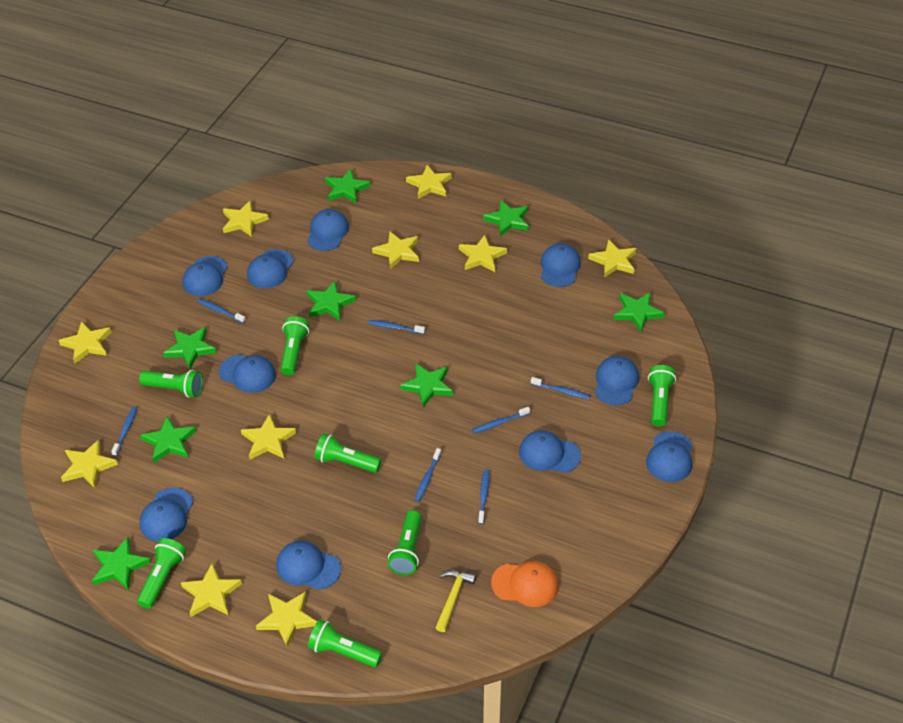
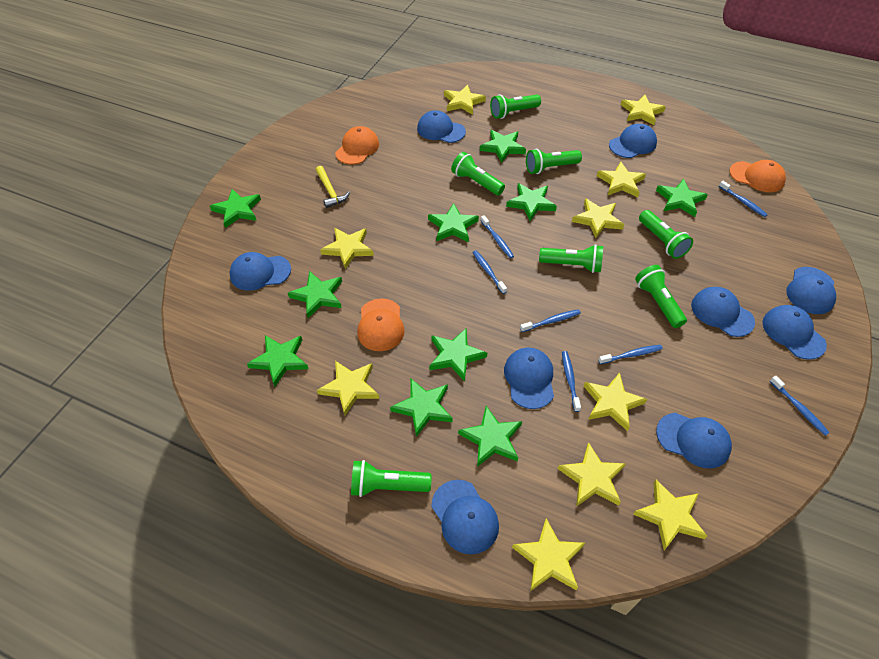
blue cap: [140,488,193,542] [183,256,228,296] [219,354,276,393] [247,249,294,288] [276,541,341,590] [307,209,349,251] [519,430,581,473] [541,243,581,287] [595,356,639,405] [646,431,692,482] = 10 -> [230,252,291,291] [417,110,466,143] [431,480,499,554] [504,348,554,409] [609,124,657,158] [656,413,732,468] [691,287,755,337] [762,305,827,360] [786,267,836,314] = 9
green star: [92,537,151,590] [140,416,196,463] [163,327,217,369] [306,281,356,321] [325,169,371,204] [400,363,453,407] [483,200,528,236] [613,292,665,332] = 8 -> [210,189,261,228] [247,335,308,387] [288,271,342,318] [390,378,453,437] [428,203,479,242] [429,329,487,382] [458,406,522,467] [480,130,526,163] [506,183,557,221] [656,179,708,217] = 10
orange cap: [491,561,559,607] = 1 -> [335,126,379,165] [357,298,405,351] [729,160,786,192] = 3

